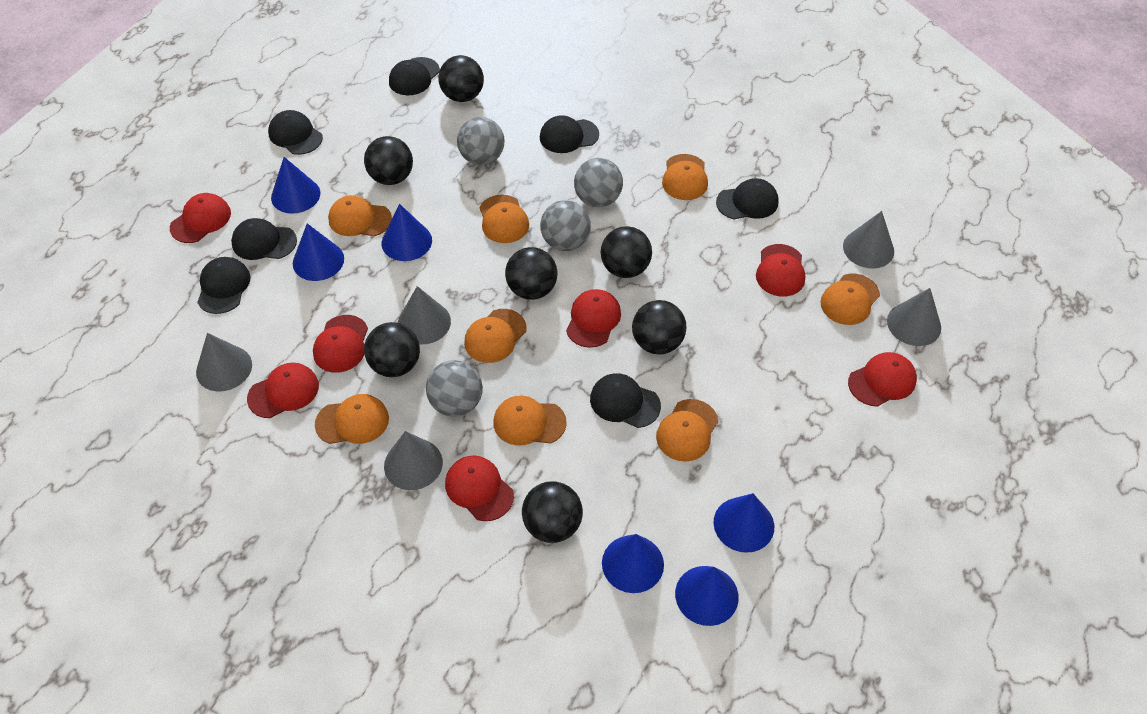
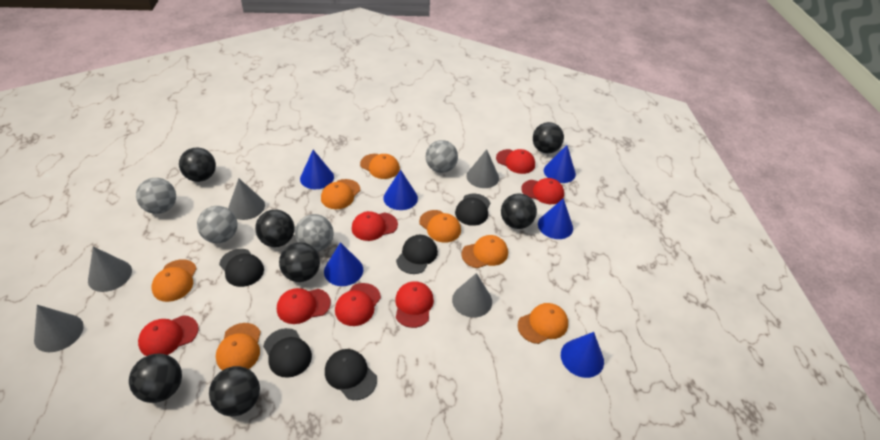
black cap: [197,257,251,314] [231,218,297,260] [268,110,323,155] [389,57,440,95] [540,115,599,153] [590,373,661,428] [716,178,779,219] = 7 -> [219,249,264,287] [263,328,312,378] [325,349,377,400] [396,235,438,274] [455,194,490,226] = 5
orange cap: [315,394,389,444] [328,195,392,236] [464,309,527,363] [480,195,529,243] [493,396,567,446] [656,399,718,462] [662,154,708,200] [820,274,880,325] = 8 -> [152,259,197,302] [216,323,261,370] [321,179,360,209] [360,154,400,179] [419,210,461,243] [462,235,508,268] [518,303,568,344] = 7

